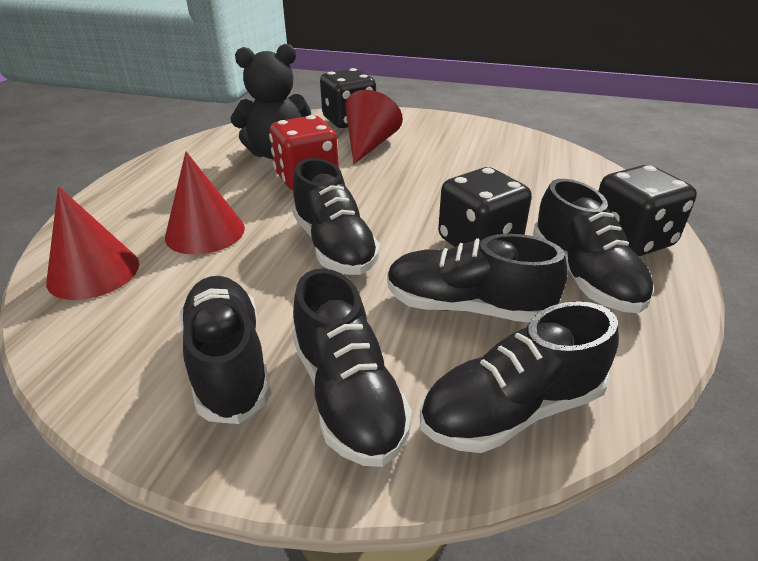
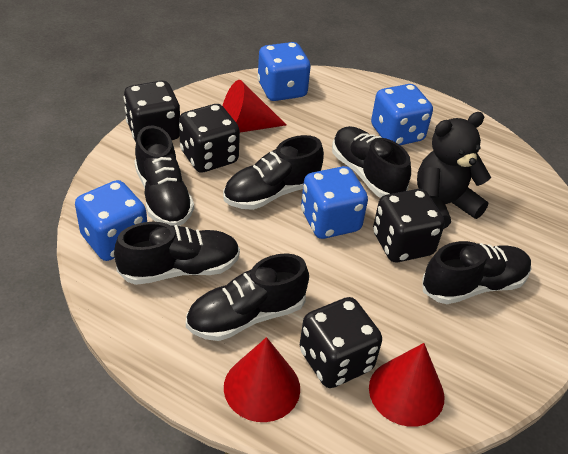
black dice: [320,68,376,128] [438,167,532,247] [598,165,697,257] = 3 -> [124,81,180,142] [179,104,240,172] [300,297,382,388] [373,189,445,262] = 4
blue dice: none = 0 -> [75,180,147,261] [257,42,311,101] [301,166,368,239] [371,84,433,145] = 4
red dice: [269,115,339,190] = 1 -> none = 0

